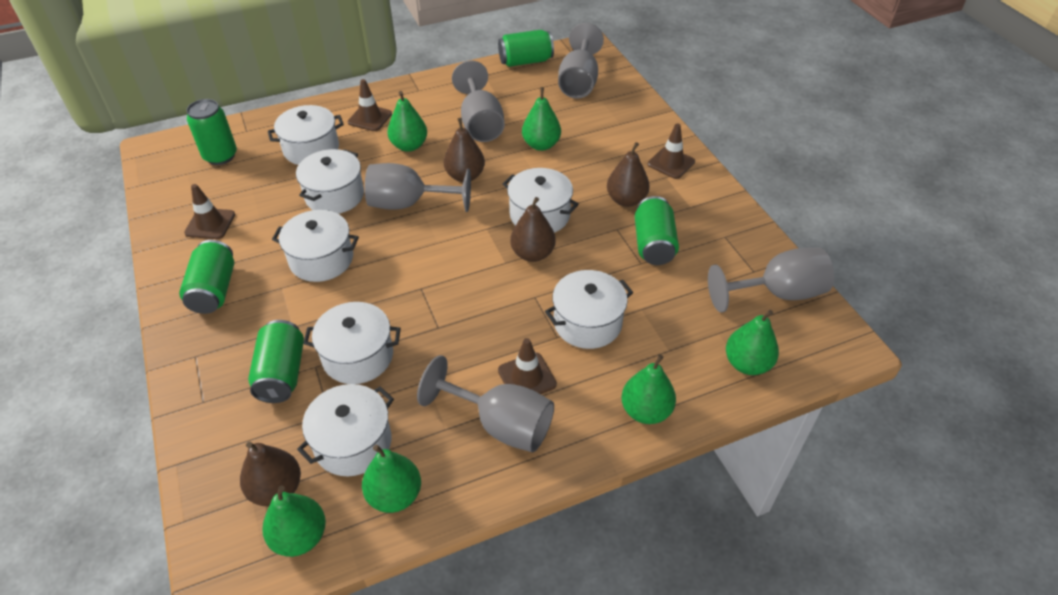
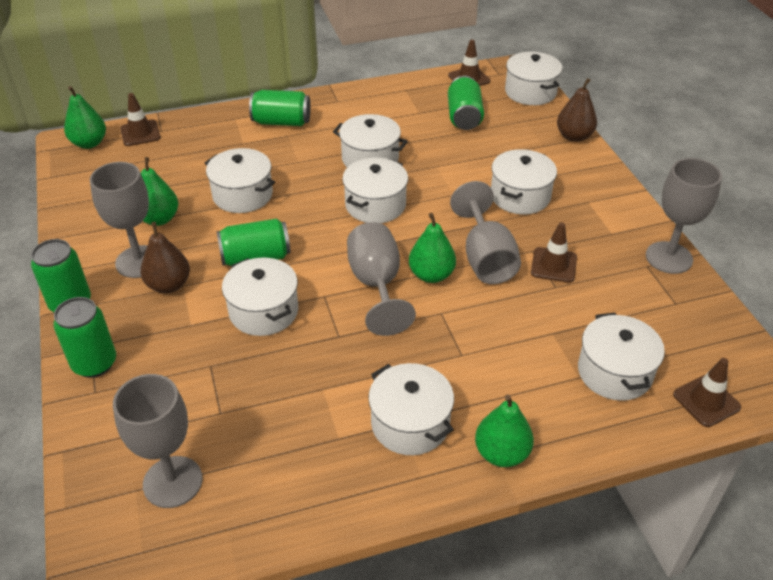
brown pear: [240,442,301,506] [444,118,485,182] [510,197,556,262] [607,142,650,207] = 4 -> [140,222,190,293] [557,78,597,142] = 2
green pear: [262,486,326,557] [362,445,421,513] [387,91,427,152] [522,87,561,151] [621,354,676,424] [726,310,779,375] = 6 -> [64,86,106,149] [141,157,178,226] [409,213,456,283] [475,394,534,467] = 4
white pot: [268,105,344,165] [272,210,359,282] [296,149,364,214] [297,384,394,476] [303,302,401,384] [503,168,579,233] [545,270,633,349] = 7 -> [205,148,275,213] [222,258,298,336] [333,114,408,167] [342,158,408,223] [368,363,454,455] [491,149,557,214] [505,52,563,105] [578,313,665,401] = 8

